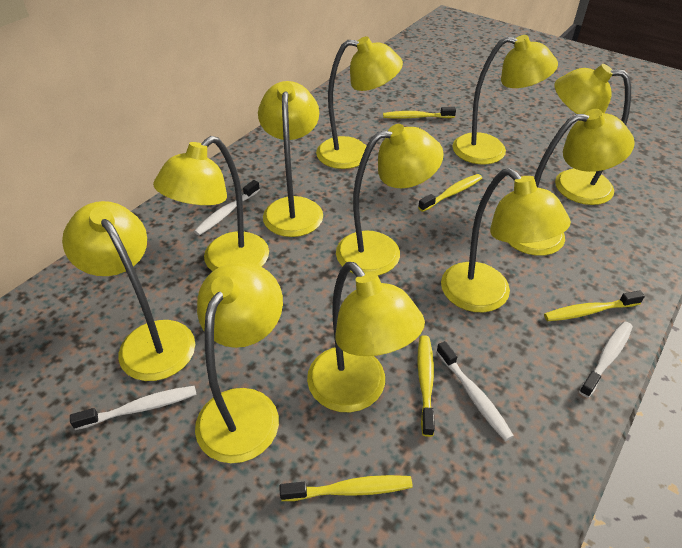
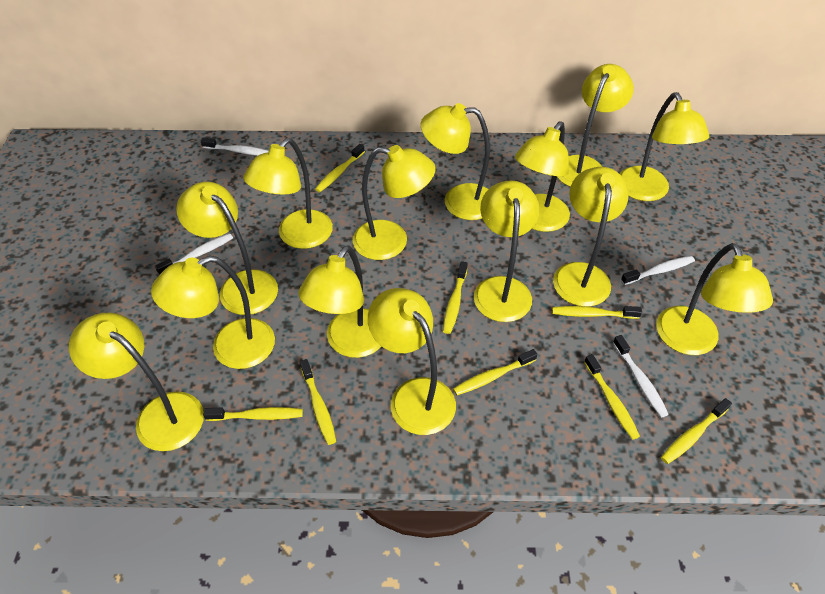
yellow lamp: [62,201,195,381] [153,136,269,272] [195,263,283,463] [258,81,323,237] [307,262,425,412] [316,36,403,169] [336,124,444,276] [441,168,571,312] [452,35,558,164] [507,109,635,256] [554,64,631,205] = 11 -> [69,313,204,451] [151,256,275,369] [176,182,278,315] [243,138,333,249] [299,245,381,358] [353,145,436,260] [368,288,456,435] [421,103,490,220] [474,180,540,322] [515,121,570,232] [553,167,628,307] [557,64,634,187] [619,92,709,201] [656,243,773,355] = 14
yellow toothbrush: [279,475,413,501] [383,107,456,119] [417,335,435,437] [418,174,482,212] [544,290,645,321] = 5 -> [203,407,303,421] [300,359,336,445] [315,144,365,192] [443,261,468,334] [453,349,537,395] [552,306,642,319] [584,354,640,440] [661,398,732,464] = 8

